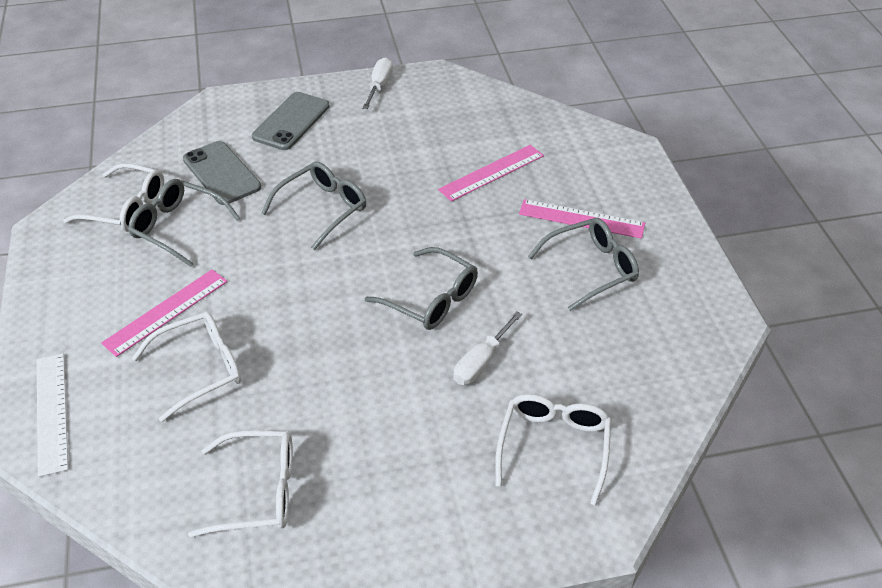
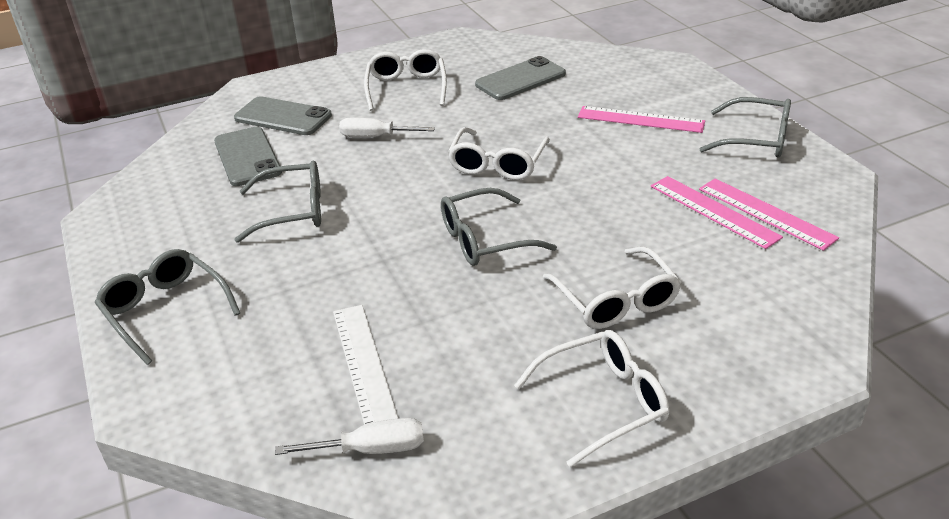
grey phone: [183,141,261,205] [252,92,330,150] = 2 -> [214,127,282,186] [234,96,332,135] [475,56,566,100] = 3

